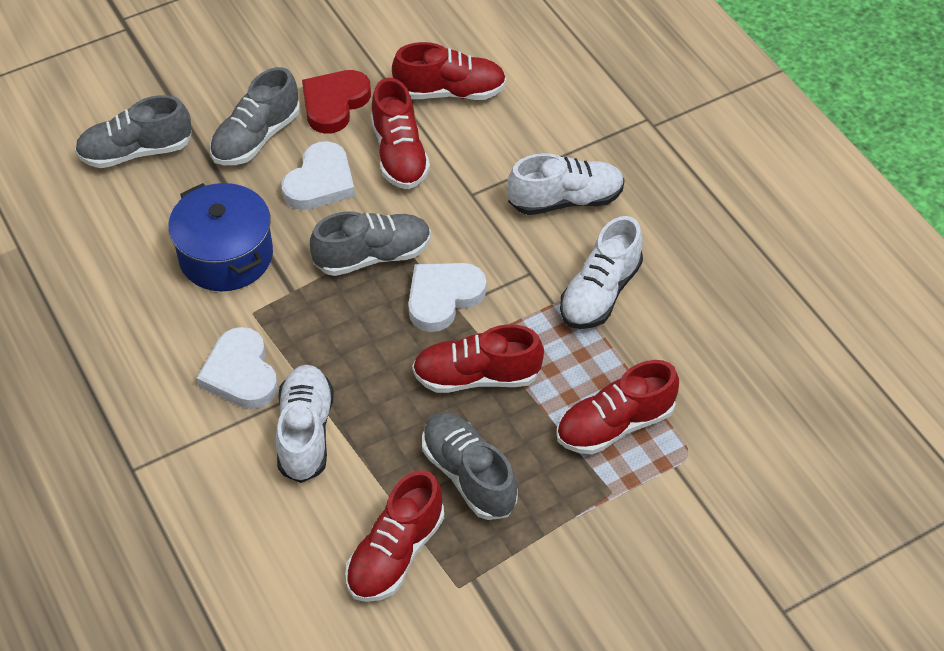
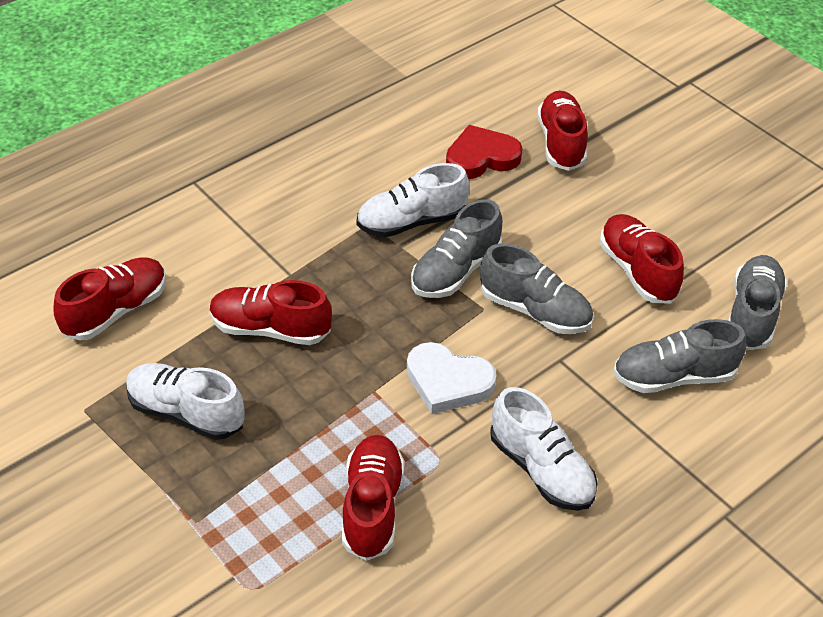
blue pot: [168,183,273,291] = 1 -> none = 0
white heart: [197,327,278,409] [281,141,355,210] [408,263,487,332] = 3 -> [407,342,497,414] = 1

